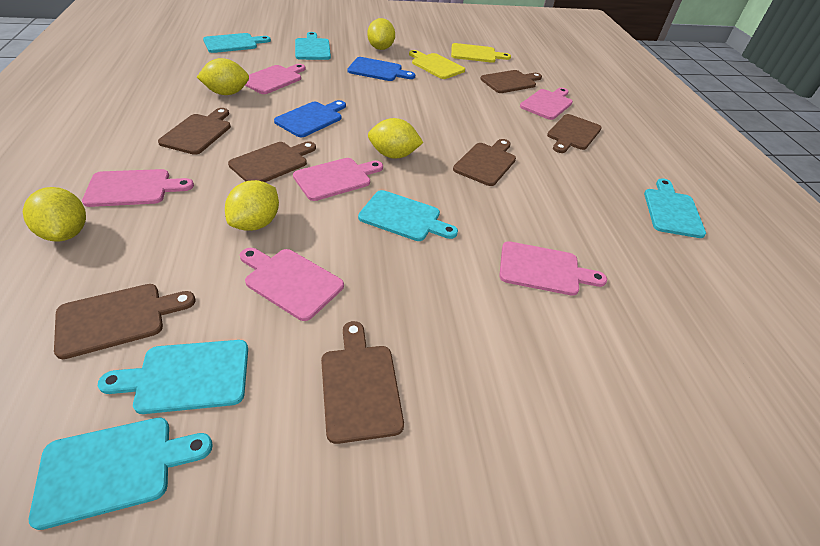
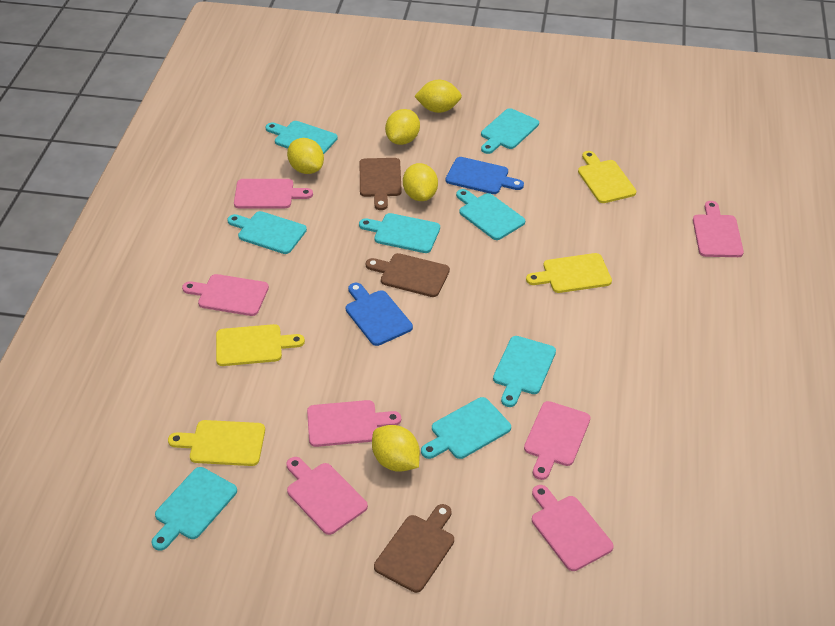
brown cutting board: [54,284,196,359] [158,108,231,155] [228,141,316,182] [321,321,404,444] [453,139,516,186] [480,70,542,93] [547,114,602,153] = 7 -> [360,158,402,210] [366,253,450,297] [374,504,454,593] = 3
pink cutting board: [82,169,194,207] [240,248,344,321] [245,64,306,94] [293,158,383,201] [499,241,607,296] [520,88,573,120] = 6 -> [182,274,269,316] [234,179,313,208] [286,457,368,535] [307,400,401,447] [524,401,590,480] [532,485,614,571] [693,201,744,257] = 7
turquoise cutting board: [29,418,213,530] [98,340,248,414] [203,33,271,53] [295,32,331,60] [358,190,458,241] [644,178,706,238] = 6 -> [151,467,237,551] [227,211,307,254] [266,121,338,154] [359,213,440,253] [421,397,511,459] [456,189,525,240] [481,108,539,154] [493,336,556,407] = 8
yellow cutting board: [409,50,465,79] [451,43,511,63] = 2 -> [168,420,265,466] [216,324,305,366] [526,253,612,293] [578,151,636,203] = 4

